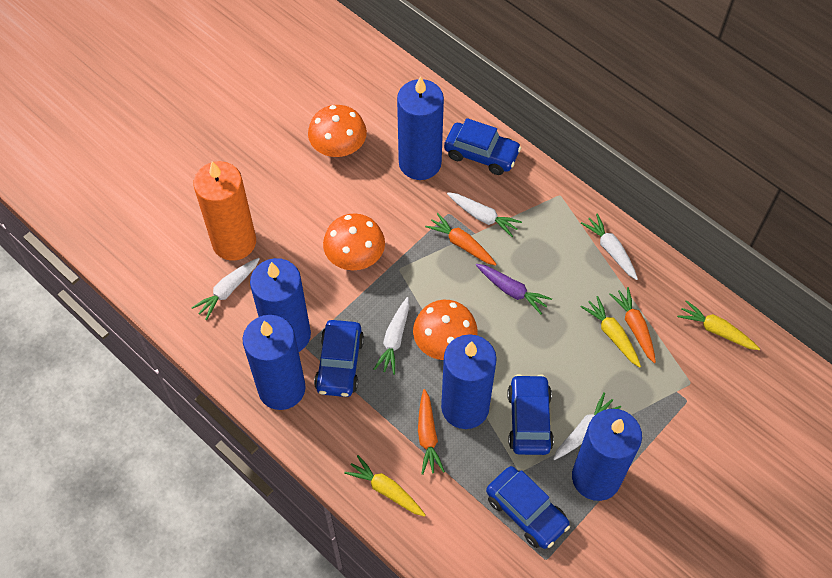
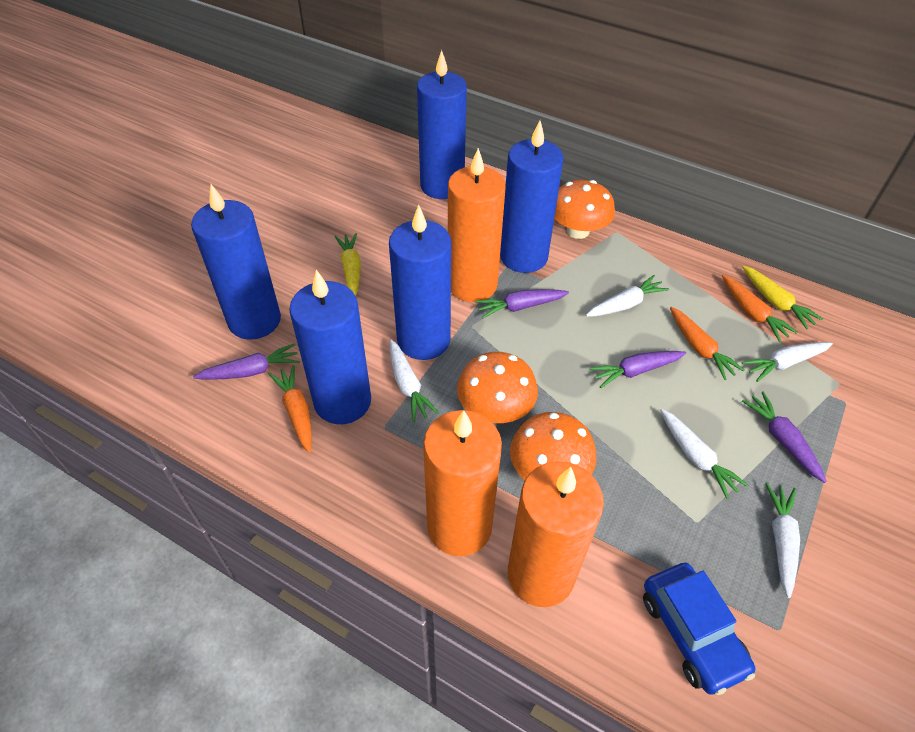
blue car: [314,320,364,397] [444,118,521,175] [486,466,570,549] [507,374,554,455] = 4 -> [643,563,755,695] = 1
orange candle: [193,161,256,261] = 1 -> [423,410,502,556] [448,148,506,302] [508,461,604,607] = 3
purple carrot: [476,264,552,314] = 1 -> [193,343,300,380] [475,289,569,319] [589,351,686,388] [742,391,827,483] = 4
yellow carrot: [344,455,426,517] [581,296,641,367] [677,300,760,350] = 3 -> [334,233,361,296] [742,266,823,330] = 2

